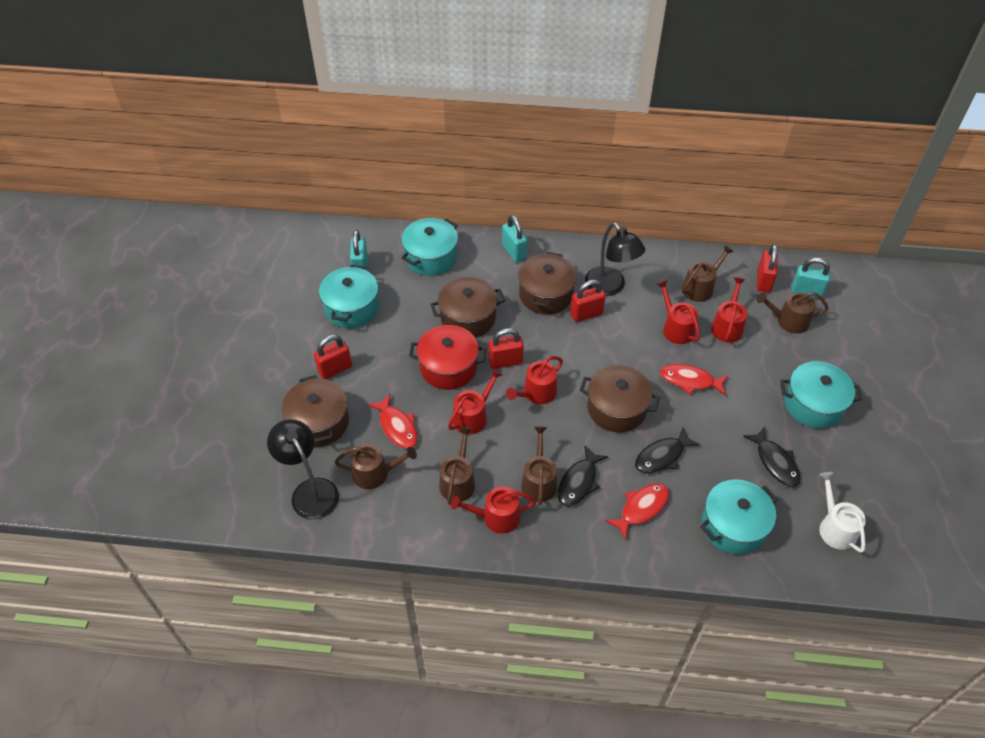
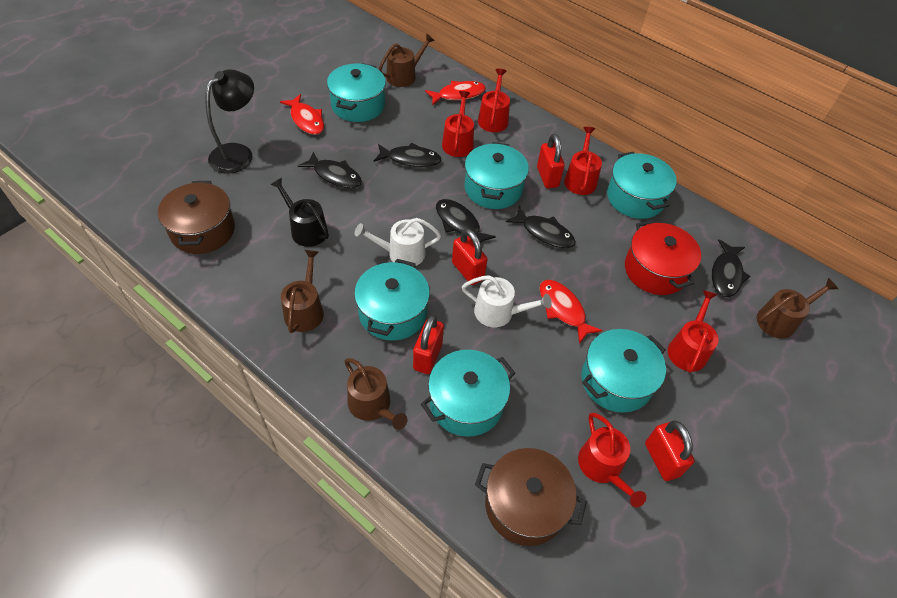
black fish: [558,445,608,506] [635,427,700,473] [743,427,800,487] = 3 -> [298,152,362,189] [374,143,441,168] [436,199,496,243] [506,206,576,249] [712,239,750,297] = 5
black lamp: [267,419,339,520] [585,223,645,296] = 2 -> [205,69,254,174] = 1
black watering can: none = 0 -> [270,178,329,247] = 1
brown pot: [282,375,349,447] [431,277,505,338] [518,252,577,314] [579,365,660,432] = 4 -> [158,181,235,254] [475,448,587,546] = 2
brown watering can: [334,444,417,489] [439,427,475,505] [521,427,557,505] [682,246,734,302] [757,292,829,334] = 5 -> [281,250,324,333] [344,358,407,430] [378,33,435,87] [757,278,838,339] = 4
turquoise padlock: [350,230,368,271] [502,215,527,262] [791,258,830,298] = 3 -> none = 0
turquoise pot: [319,265,379,328] [401,218,458,276] [700,479,778,555] [781,361,862,429] = 4 -> [327,63,386,122] [354,259,430,340] [421,350,515,437] [464,142,529,209] [581,329,666,413] [607,152,677,219] = 6
white watering can: [819,472,866,553] = 1 -> [355,218,441,267] [462,275,552,327] = 2

